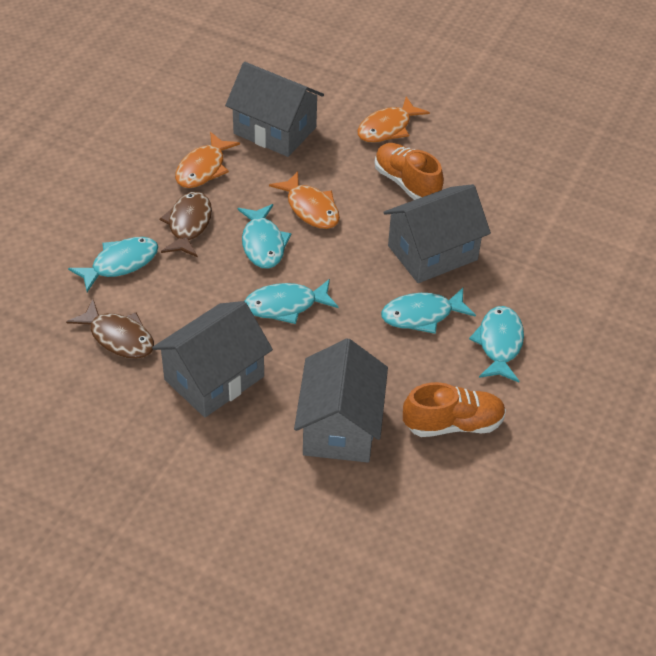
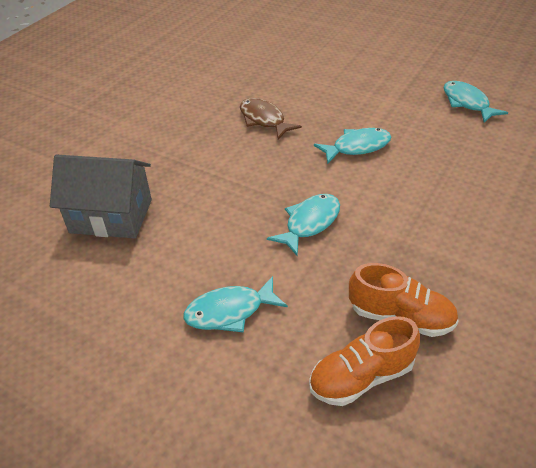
brown fish: [66,299,154,359] [159,191,212,257] = 2 -> [240,98,302,139] = 1
grey house: [152,301,273,417] [225,62,324,157] [294,338,388,463] [383,184,491,283] = 4 -> [50,155,152,238] = 1
orange fish: [175,132,240,188] [269,171,340,229] [357,97,430,143] = 3 -> none = 0
turquoise fish: [68,237,158,292] [237,204,291,269] [244,279,339,324] [381,288,476,334] [469,306,524,382] = 5 -> [184,276,288,333] [267,194,340,255] [314,128,391,164] [444,81,508,123] = 4

